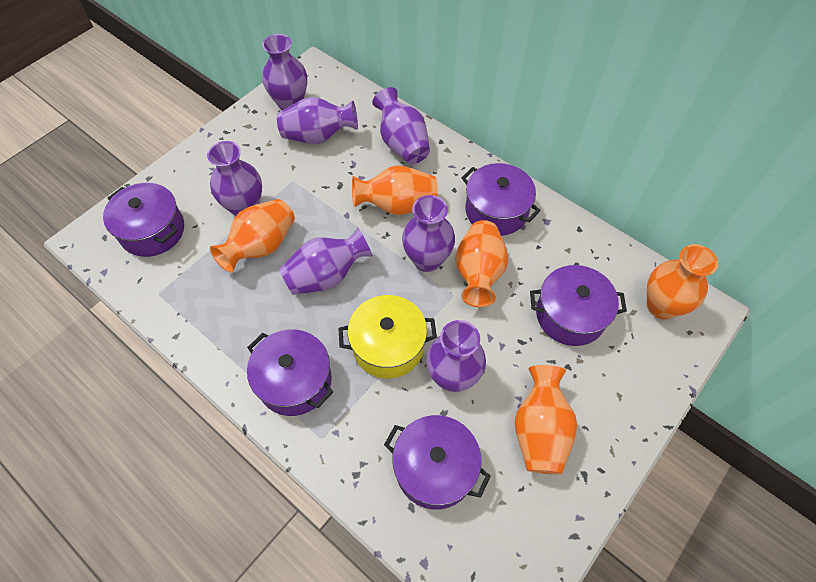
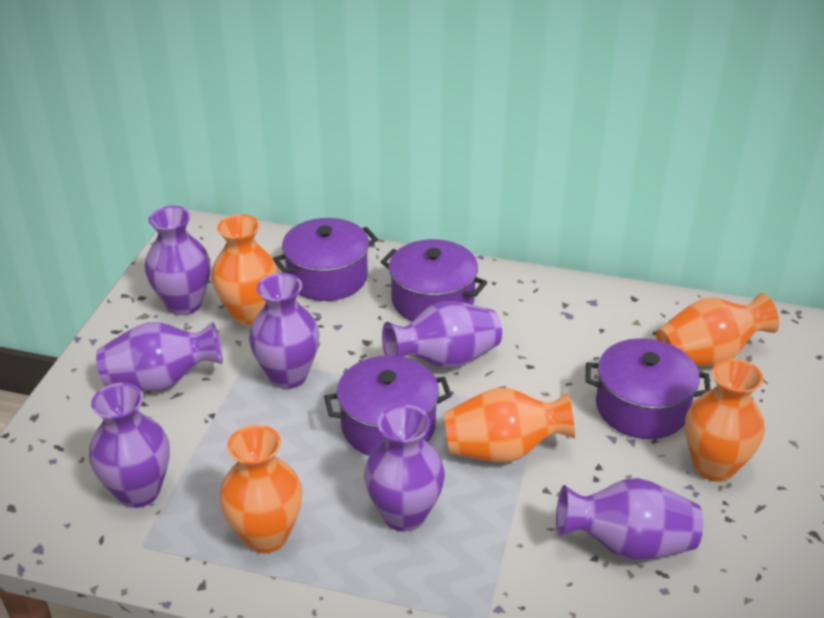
purple pot: [103,183,184,257] [247,329,333,416] [384,415,491,510] [462,163,541,236] [530,265,627,346] = 5 -> [273,218,378,301] [324,355,452,456] [381,239,487,322] [585,338,711,439] = 4
yellow pot: [338,295,437,378] = 1 -> none = 0

